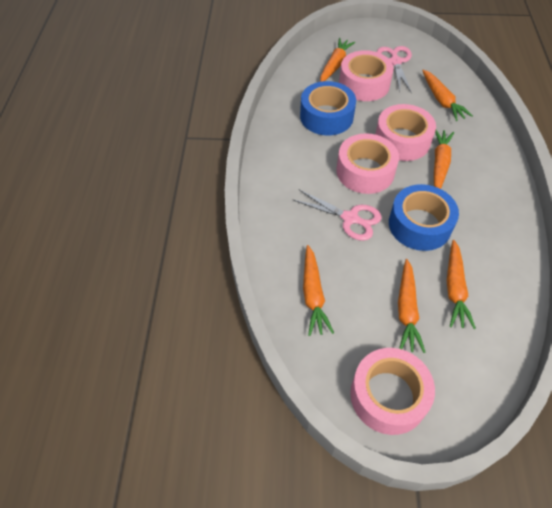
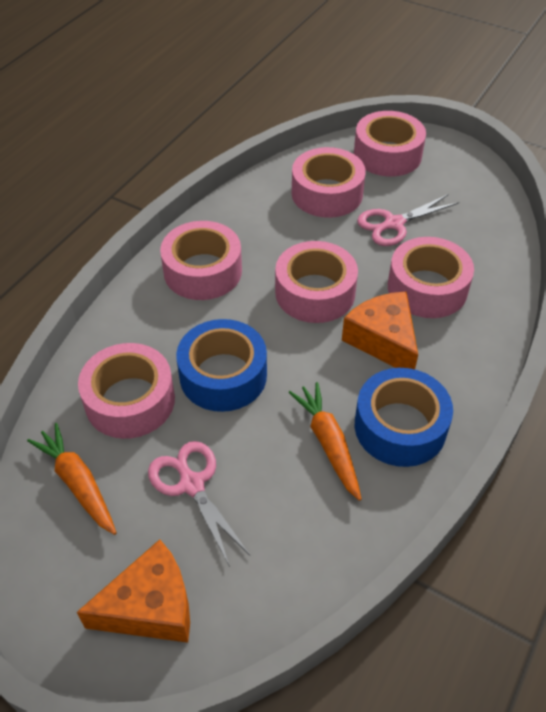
orange carrot: [303,245,334,336] [320,38,355,82] [398,259,426,353] [422,69,473,121] [434,130,454,189] [447,240,476,329] = 6 -> [27,423,117,535] [289,382,362,501] = 2
orange cheese: none = 0 -> [77,539,190,643] [342,292,418,369] = 2
pink tape: [336,133,399,194] [339,50,394,101] [350,348,435,435] [375,104,436,161] = 4 -> [78,343,175,439] [160,221,242,300] [275,241,358,323] [292,147,366,218] [354,111,426,177] [388,237,474,318] = 6

